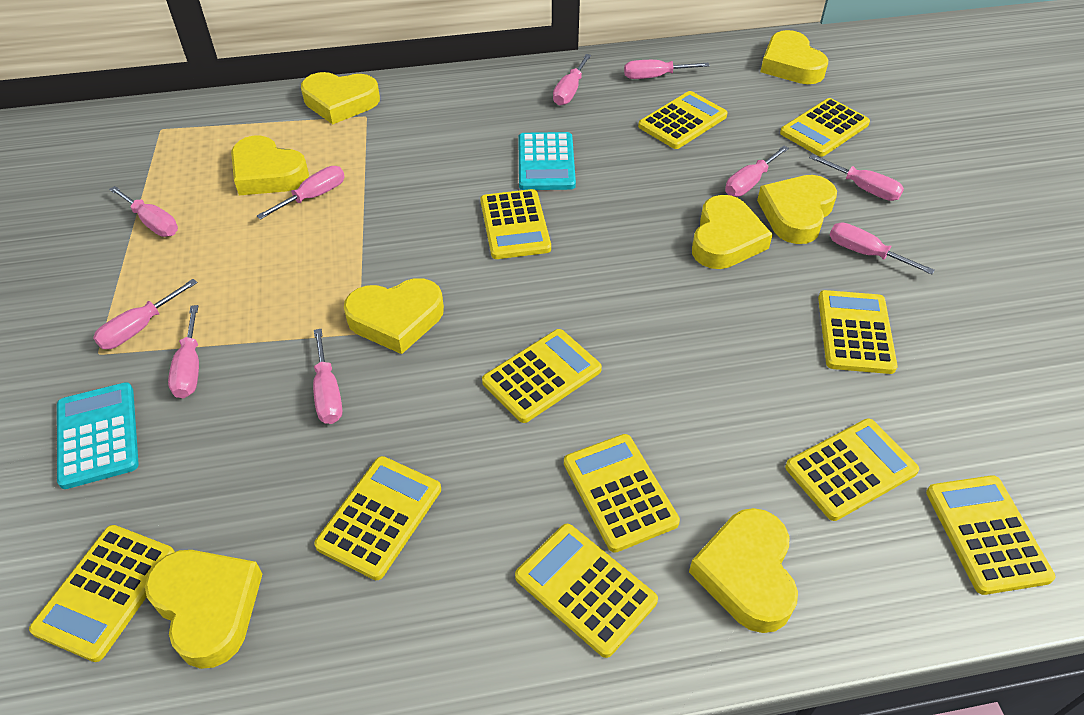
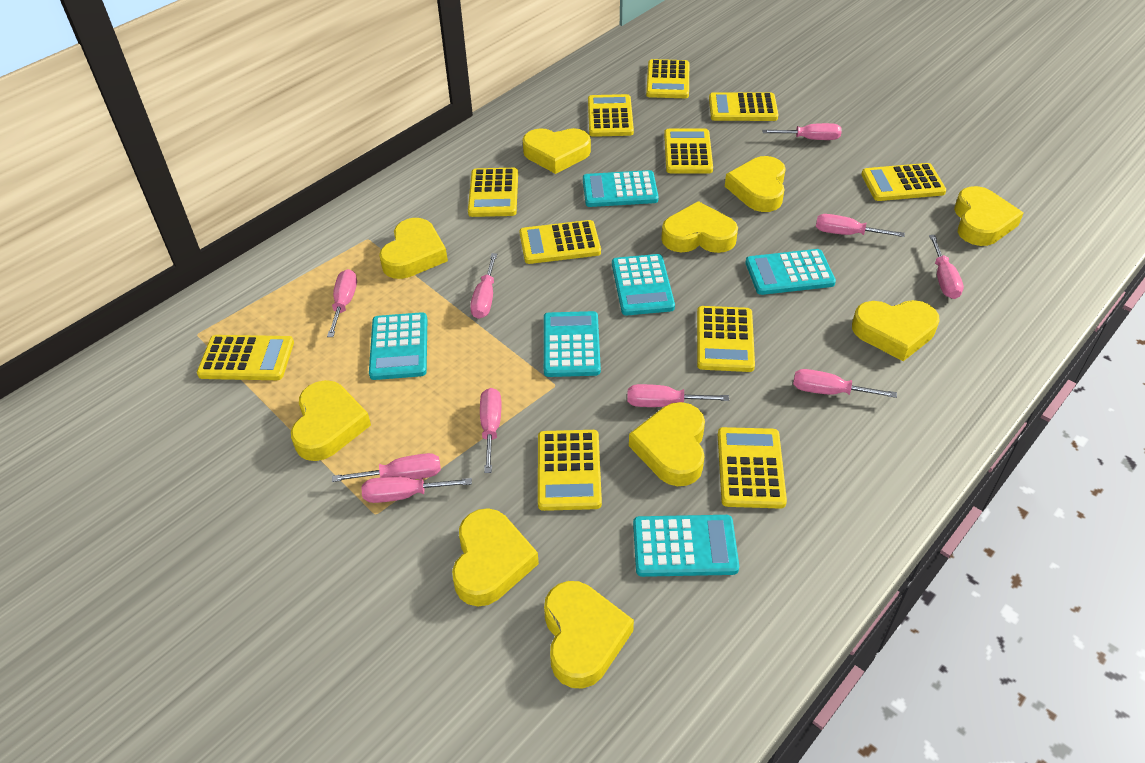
turquoise calculator: [57,382,139,489] [518,132,576,190] = 2 -> [369,312,427,380] [544,311,601,377] [583,170,659,207] [612,254,675,315] [633,515,739,577] [745,249,836,295] = 6
yellow heart: [145,550,262,669] [231,136,309,195] [301,72,380,124] [344,278,444,354] [689,508,798,633] [692,195,773,269] [757,175,837,244] [760,30,828,84] = 8 -> [291,380,371,461] [379,218,448,279] [452,508,539,606] [522,128,591,174] [544,581,634,688] [629,402,705,486] [661,201,738,253] [725,156,786,212] [852,300,939,361] [954,186,1024,246] = 10

